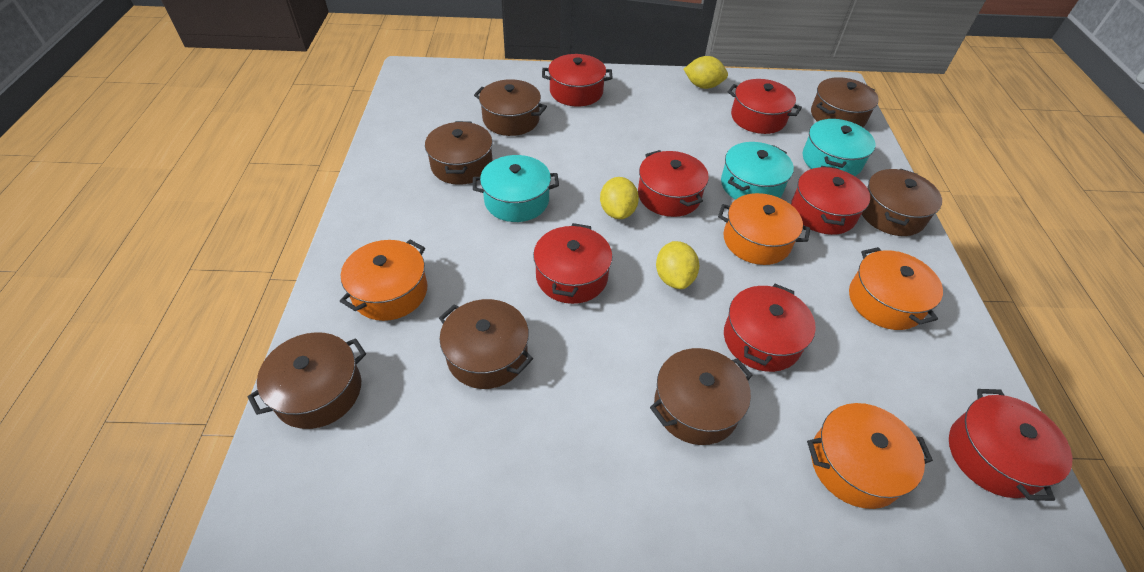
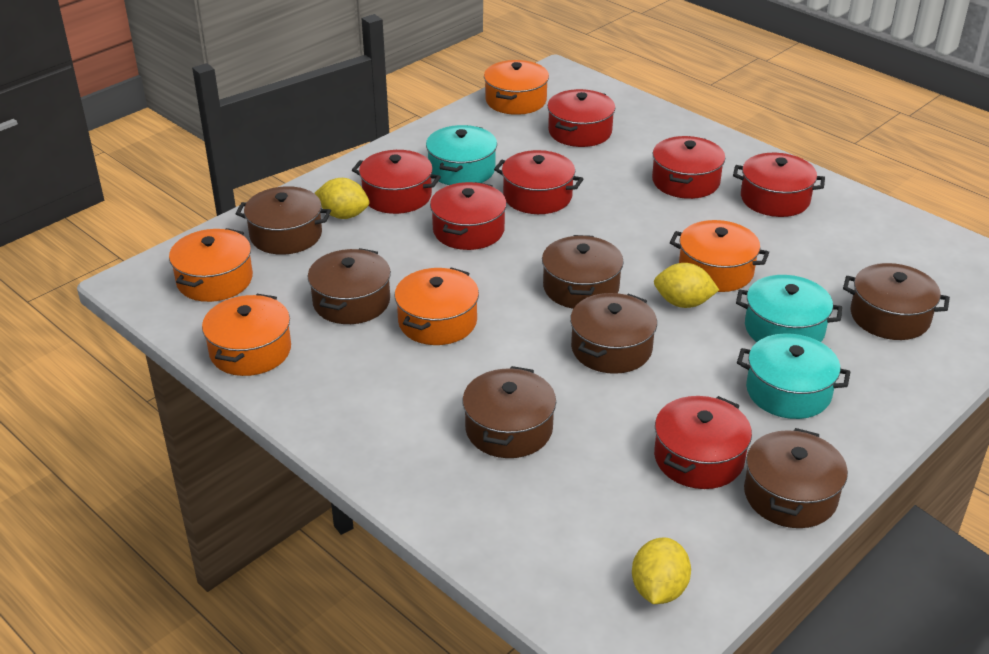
orange pot: [340,240,427,321] [718,193,810,265] [807,403,933,509] [849,247,943,330] = 4 -> [169,228,253,302] [202,294,291,376] [395,267,479,345] [484,60,549,115] [670,220,769,292] = 5

